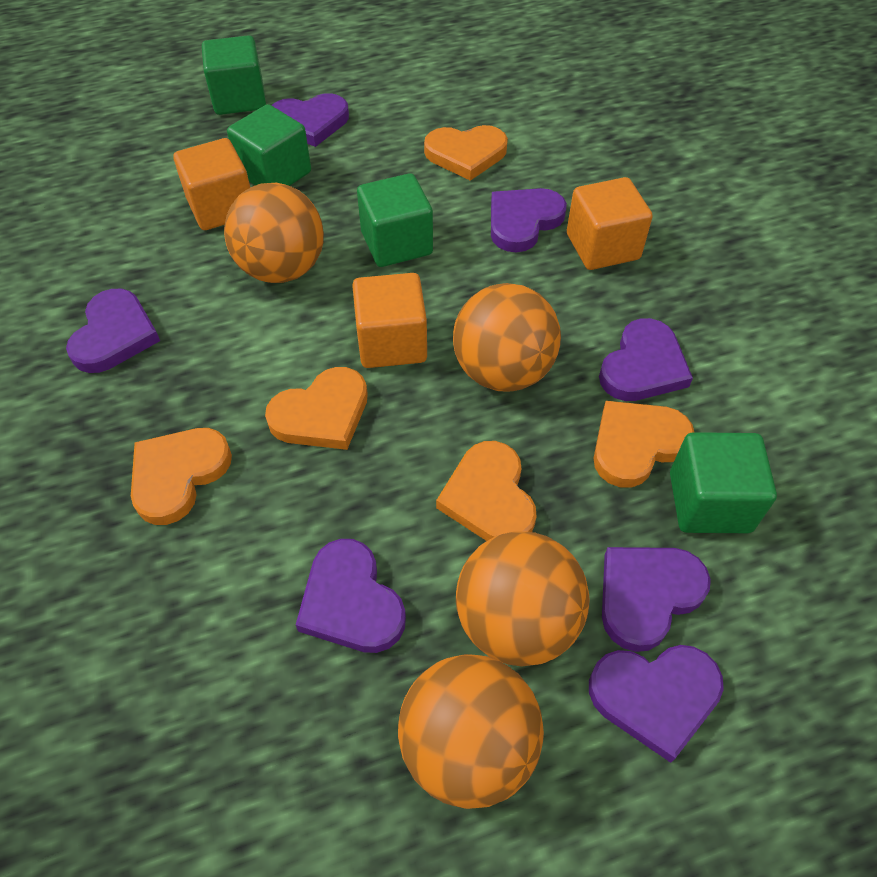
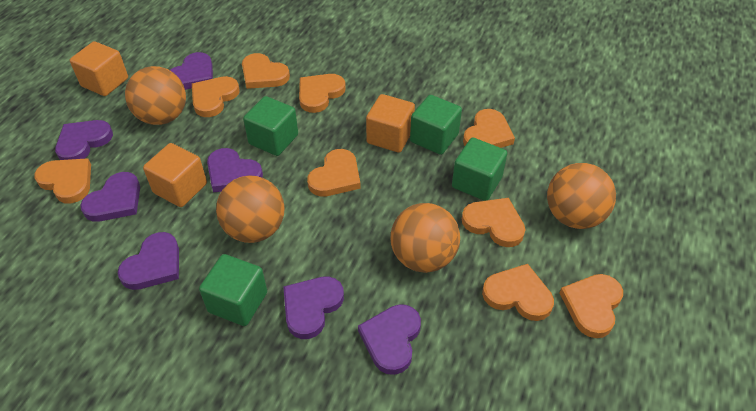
orange heart: [131,428,232,525] [265,367,368,450] [424,125,508,181] [436,441,537,541] [594,401,694,488] = 5 -> [34,158,91,203] [192,76,240,117] [242,53,290,89] [299,74,346,113] [307,149,361,197] [462,198,525,247] [463,109,515,148] [482,264,554,321] [560,274,623,338] = 9

